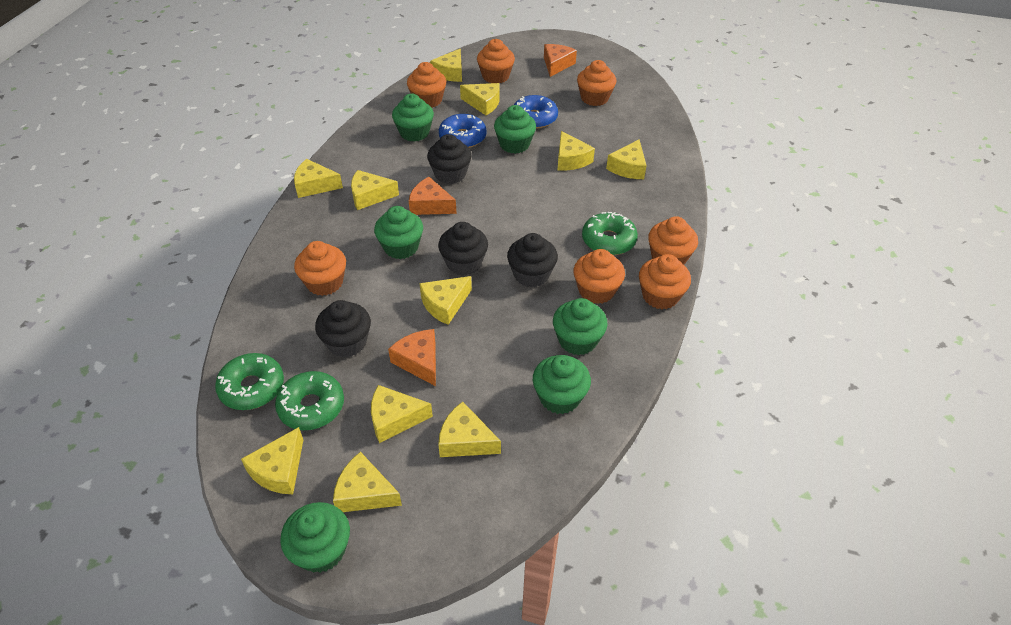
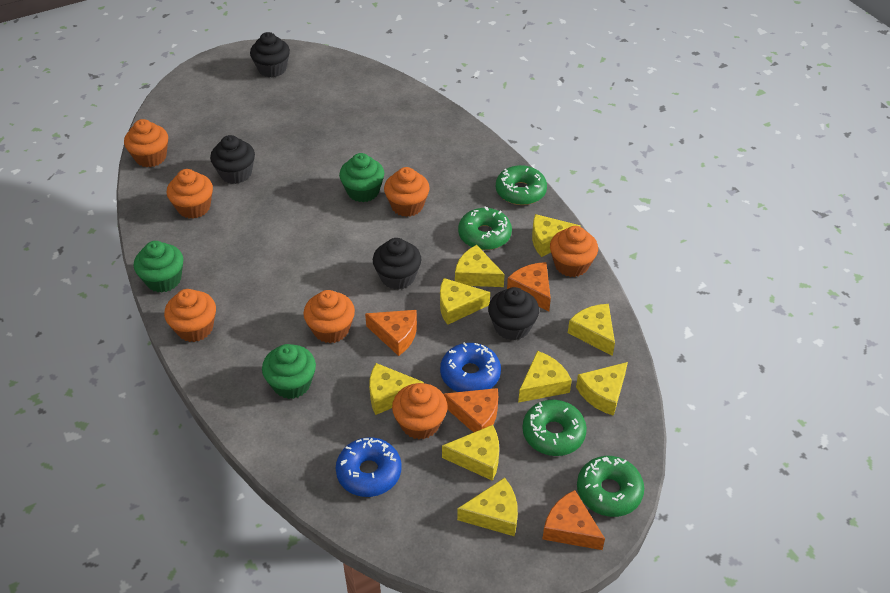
green cupcake: [280,502,350,573] [374,206,423,259] [392,94,434,142] [494,105,536,154] [533,355,591,414] [553,298,608,355] = 6 -> [134,241,183,293] [262,344,316,399] [339,153,384,202] = 3
green donut: [215,353,284,410] [275,371,344,430] [582,212,638,255] = 3 -> [458,207,512,250] [496,165,547,205] [522,400,587,456] [577,456,644,517] = 4
orange cheese: [388,329,436,386] [409,177,457,215] [544,44,577,77] = 3 -> [365,310,417,356] [444,388,498,433] [507,262,551,311] [542,490,605,550] = 4
yellow cheese: [241,427,303,494] [294,159,343,198] [333,452,402,512] [351,170,399,210] [371,385,433,443] [420,276,472,325] [430,49,462,82] [438,402,501,457] [460,83,500,115] [558,131,595,171] [606,139,647,179] = 11 -> [369,363,424,415] [440,278,490,325] [442,425,499,481] [455,245,505,287] [457,478,518,536] [518,351,572,403] [532,214,581,257] [568,304,615,356] [576,362,628,416] = 9

